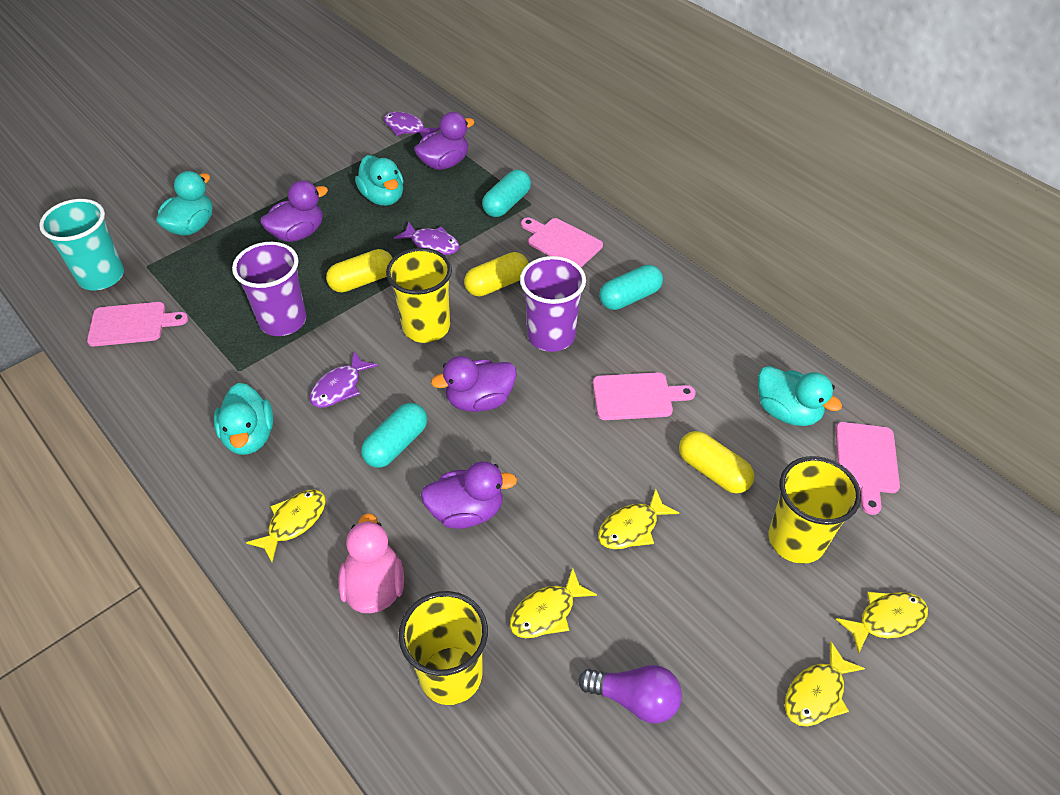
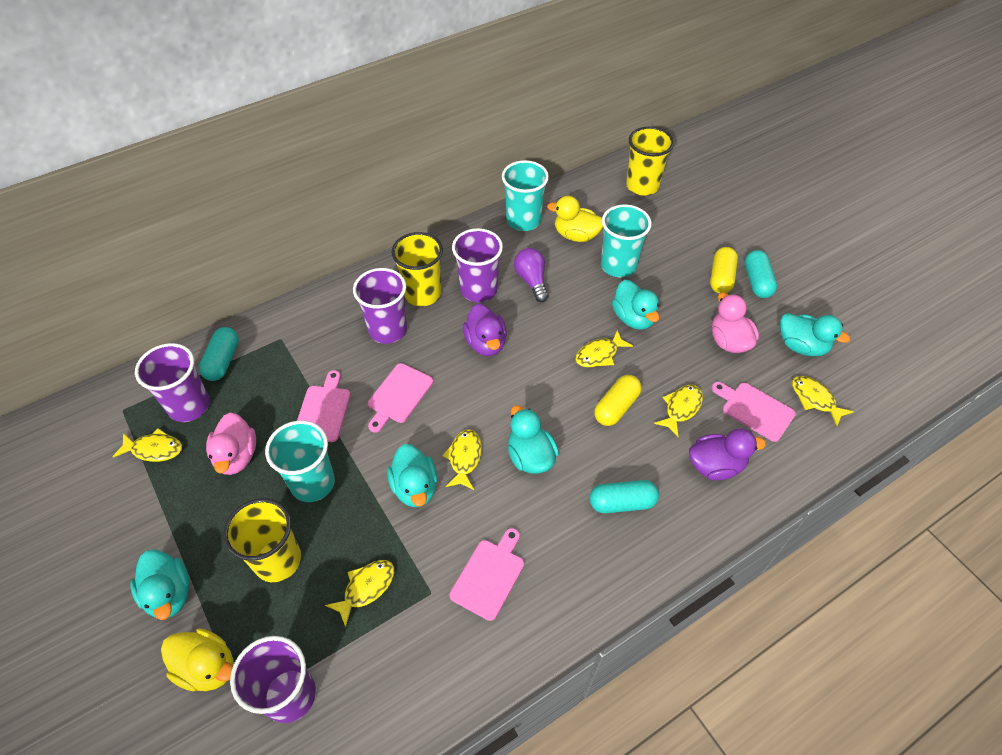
pink duck: [338,513,404,613] = 1 -> [206,413,256,475] [712,292,759,353] = 2
purple cup: [232,242,307,336] [520,256,586,352] = 2 -> [135,343,210,422] [230,636,316,723] [353,268,407,344] [452,228,503,302] = 4
purple duck: [260,180,328,242] [414,112,474,170] [421,461,517,529] [431,356,517,412] = 4 -> [463,303,507,356] [689,428,766,480] = 2
purple fish: [309,352,378,408] [384,112,440,137] [394,222,460,255] = 3 -> none = 0
turquoise cup: [39,199,124,290] = 1 -> [265,420,335,502] [502,160,549,231] [601,204,652,277] = 3
turquoise duck: [156,171,213,236] [214,383,273,455] [355,155,404,206] [758,366,842,426] = 4 -> [130,550,190,620] [387,444,437,507] [508,405,559,474] [612,280,659,330] [780,313,850,356] = 5
yellow capsule: [326,249,393,293] [464,252,529,297] [679,431,754,494] = 3 -> [594,375,642,426] [710,247,738,293] = 2
yellow duck: none = 0 -> [161,628,234,691] [547,196,603,242] = 2
yellow fish: [246,490,326,562] [510,568,597,638] [598,489,679,549] [785,641,865,726] [836,592,928,654] = 5 -> [113,428,182,462] [325,560,394,627] [442,429,482,490] [576,329,633,367] [654,385,703,437] [792,376,854,426] = 6

